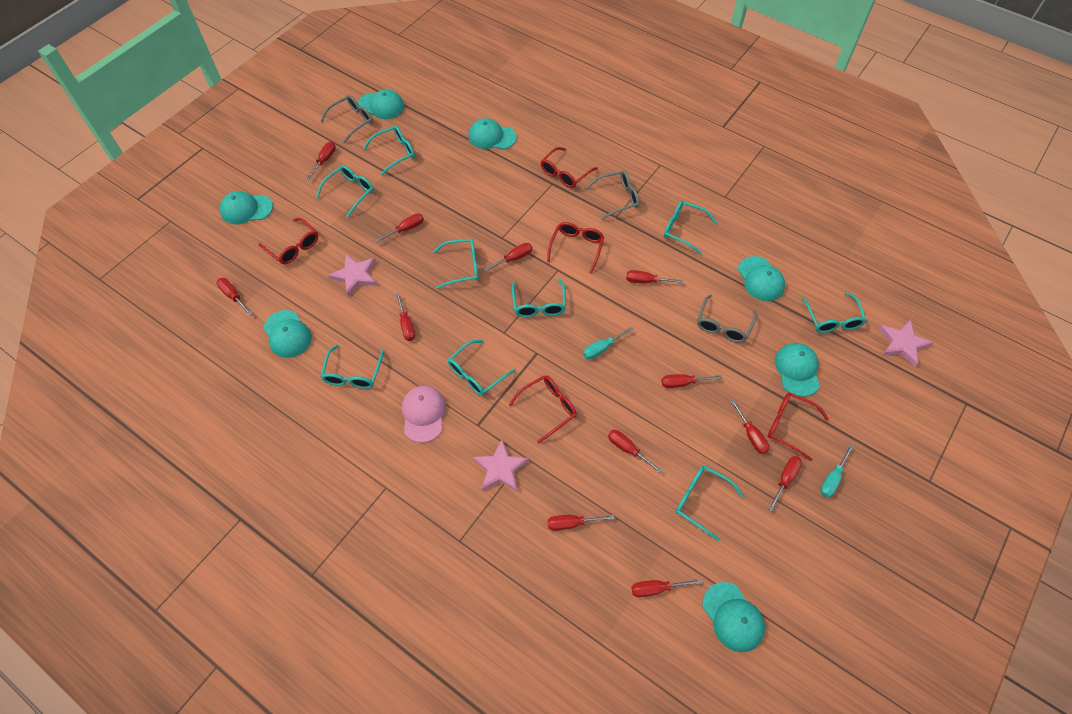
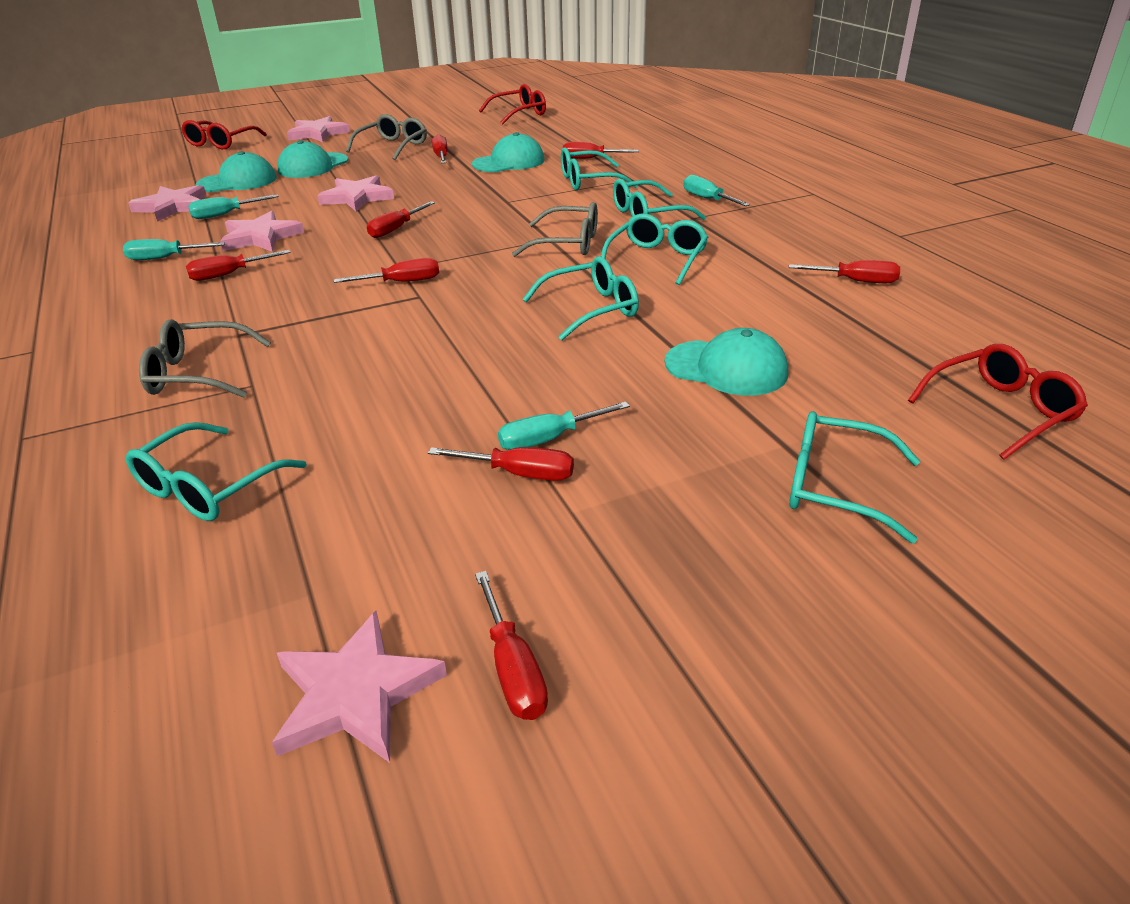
pink cap: [402,386,446,443] = 1 -> none = 0
pink star: [328,254,377,296] [473,439,529,492] [879,319,933,367] = 3 -> [128,185,206,222] [220,211,304,252] [272,611,447,763] [287,116,350,142] [317,175,394,211] = 5
red glasses: [259,218,318,264] [509,375,577,444] [540,147,598,188] [547,222,604,274] [768,392,829,461] = 5 -> [181,120,267,149] [479,84,546,125] [908,344,1088,460] = 3
red screwdriver: [216,278,253,316] [306,142,336,179] [375,213,424,242] [396,293,415,341] [483,243,532,272] [547,515,614,531] [608,430,662,473] [626,270,683,284] [631,579,701,597] [662,374,722,388] [730,399,769,454] [768,456,802,511] = 12 -> [186,250,291,281] [334,258,439,283] [367,201,435,238] [428,447,574,481] [432,134,448,163] [475,571,548,720] [563,142,639,159] [789,260,900,283] = 8
turquoise cap: [220,191,273,224] [264,310,312,358] [358,90,404,119] [468,118,517,149] [703,582,765,652] [738,256,785,301] [775,343,819,397] = 7 -> [196,151,277,192] [277,140,348,178] [472,132,545,172] [665,328,788,396] = 4
turquoise glasses: [316,165,374,218] [321,345,384,389] [363,126,415,175] [433,239,479,289] [448,340,516,396] [512,279,566,317] [664,201,717,255] [675,466,744,541] [801,292,866,333] = 9 -> [126,422,307,521] [523,256,639,340] [561,147,638,191] [601,214,708,285] [613,179,706,220] [789,411,920,543] = 6
turquoise screwdriver: [583,327,634,359] [820,444,854,498] = 2 -> [123,239,225,260] [188,194,279,219] [498,402,630,450] [683,175,750,206] = 4

